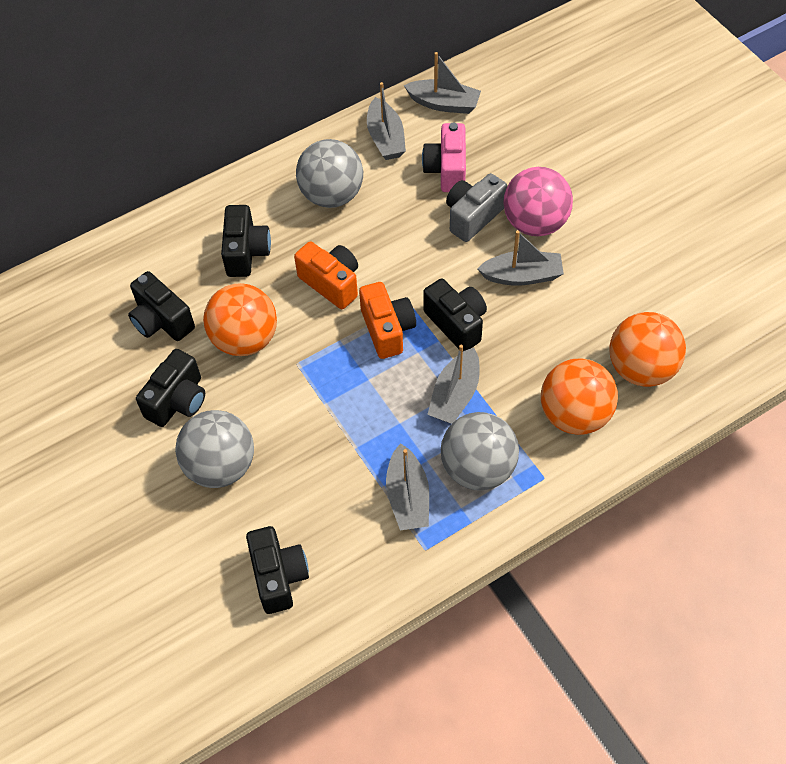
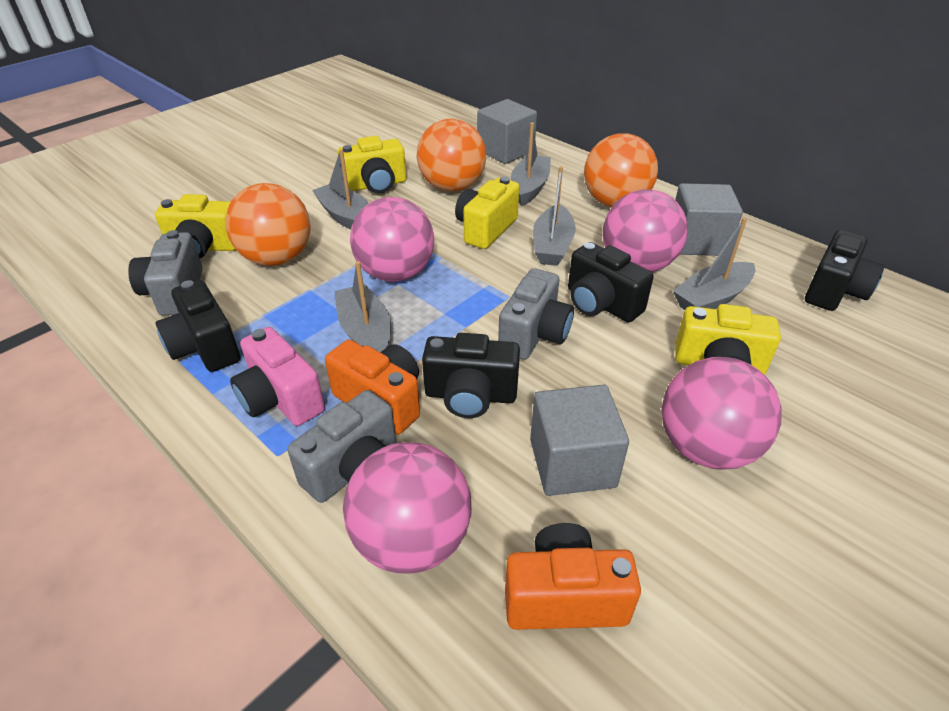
black camera: [128,271,195,341] [136,349,205,427] [221,205,271,277] [246,526,309,614] [423,279,487,351] = 5 -> [155,280,240,372] [422,333,520,418] [568,242,654,322] [805,229,884,311] = 4
grey ball: [175,410,254,488] [296,139,363,208] [441,412,519,491] = 3 -> none = 0
grey camera: [446,173,507,242] = 1 -> [128,230,203,316] [287,390,396,503] [498,268,574,360] = 3
grey cube: none = 0 -> [477,99,537,164] [530,385,629,496] [675,183,743,256] = 3
pink ball: [503,167,573,236] = 1 -> [343,442,472,574] [350,197,434,282] [603,189,688,272] [661,357,782,470] = 4
yellow camera: none = 0 -> [155,194,236,258] [337,136,407,193] [455,176,519,249] [675,304,781,374] = 4

